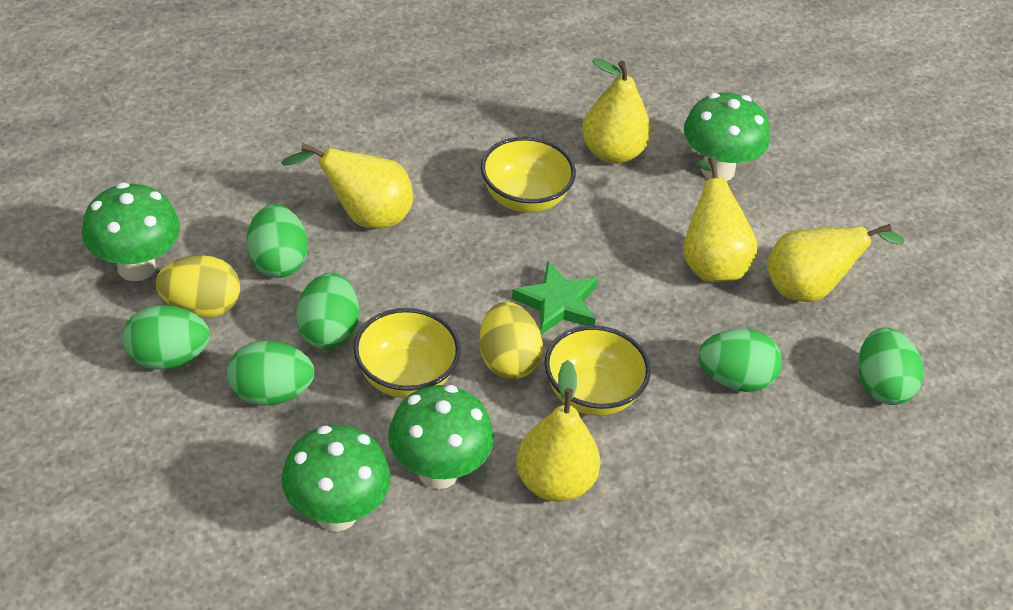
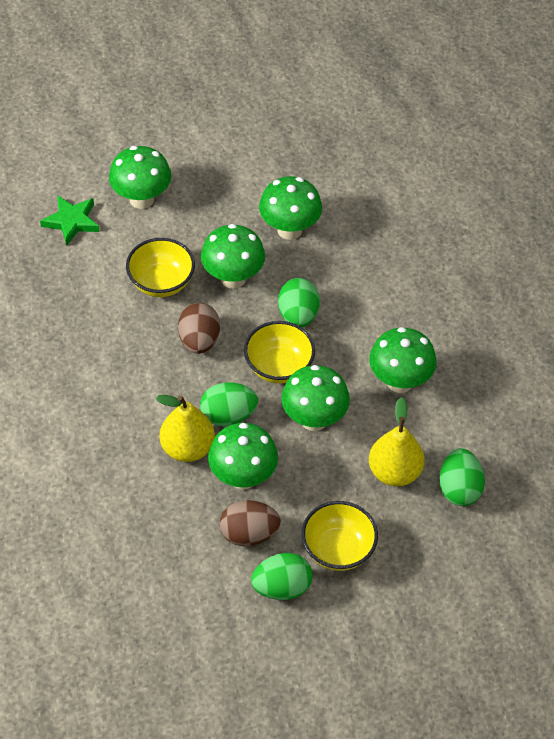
brown egg: none = 0 -> [178,303,220,354] [220,500,281,546] = 2
green egg: [122,305,210,370] [227,340,315,406] [246,204,308,278] [296,273,359,350] [698,329,782,392] [858,327,923,405] = 6 -> [200,383,258,426] [251,553,313,600] [278,278,320,328] [440,448,485,506] = 4
green mushroom: [82,183,180,281] [281,425,391,532] [388,385,494,489] [684,93,770,181] = 4 -> [109,146,171,209] [201,224,265,289] [208,423,278,490] [259,176,322,240] [281,365,350,431] [369,327,437,393] = 6
yellow egg: [156,255,240,318] [479,302,543,380] = 2 -> none = 0
yellow pear: [281,143,413,229] [516,360,600,502] [582,58,651,164] [683,157,758,282] [767,224,905,302] = 5 -> [156,395,215,462] [369,397,425,486] = 2

